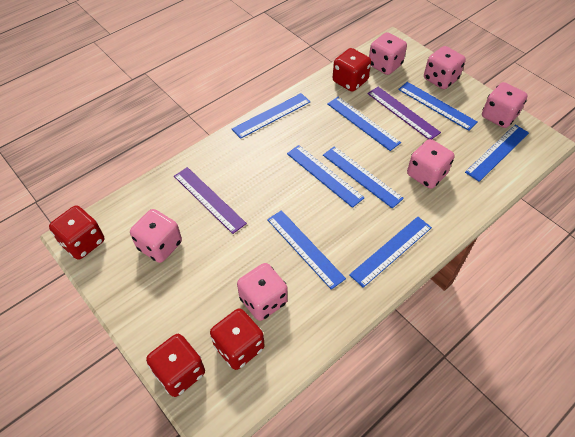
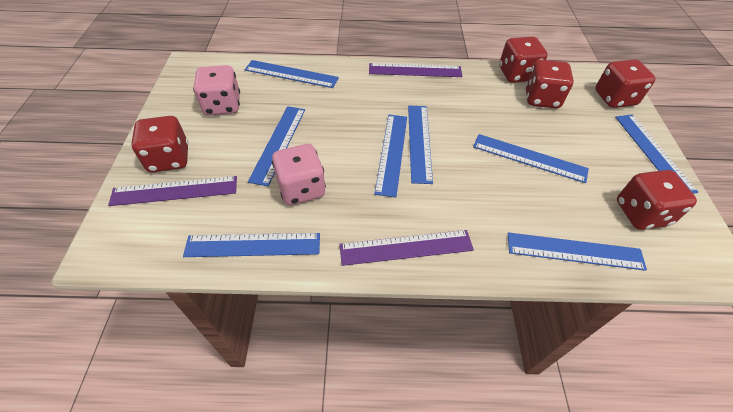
pink dice: [130,209,182,263] [237,263,288,321] [369,32,407,75] [407,139,454,189] [424,46,466,89] [482,82,528,128] = 6 -> [193,65,240,115] [272,144,326,205] = 2
purple ruler: [174,167,247,234] [367,87,441,139] = 2 -> [108,176,237,206] [339,230,474,266] [369,63,462,77] = 3
red dice: [49,206,104,260] [146,334,205,397] [210,308,265,370] [333,48,371,92] = 4 -> [131,116,189,172] [499,37,547,83] [525,59,574,108] [595,59,656,108] [617,170,697,230] = 5

